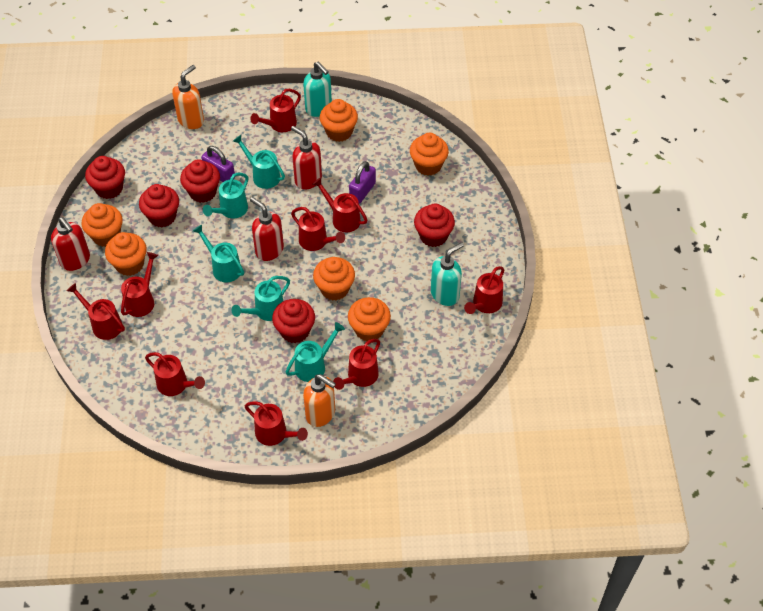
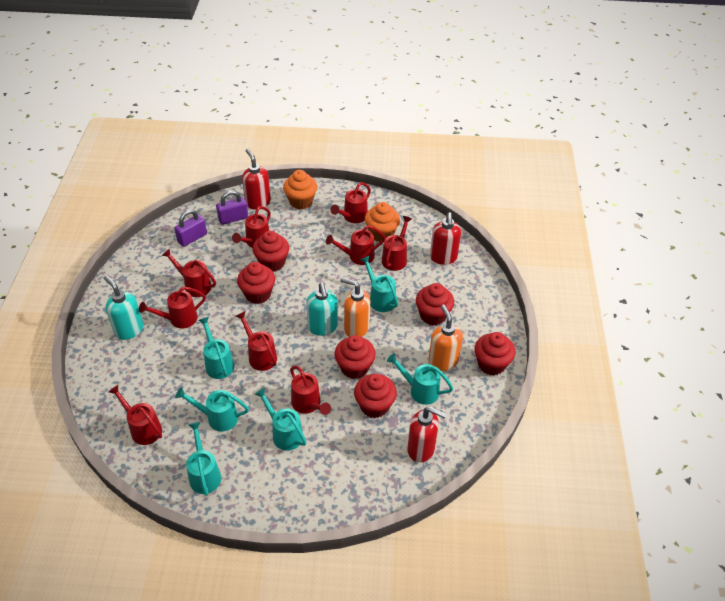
orange cupcake: [82,203,123,247] [105,232,147,276] [313,257,355,301] [320,99,358,142] [348,297,391,341] [410,133,449,176] = 6 -> [283,170,317,209] [365,202,400,242] = 2
red cupcake: [85,156,125,199] [139,184,179,227] [180,159,220,203] [272,299,315,343] [414,204,455,247] = 5 -> [237,262,275,304] [253,231,289,272] [335,335,376,379] [354,374,397,418] [416,283,454,325] [474,332,515,375] = 6
turquoise watering can: [193,224,244,282] [203,173,248,218] [232,276,290,321] [233,135,285,189] [286,322,345,382] = 5 -> [175,387,249,431] [186,422,221,496] [198,317,234,379] [255,388,306,451] [360,256,398,312] [387,353,453,405] = 6

